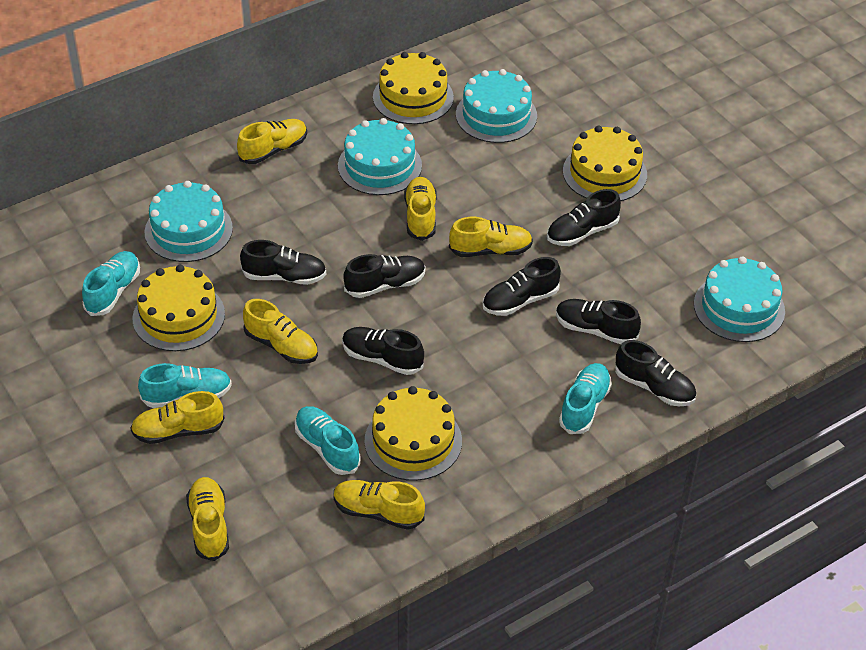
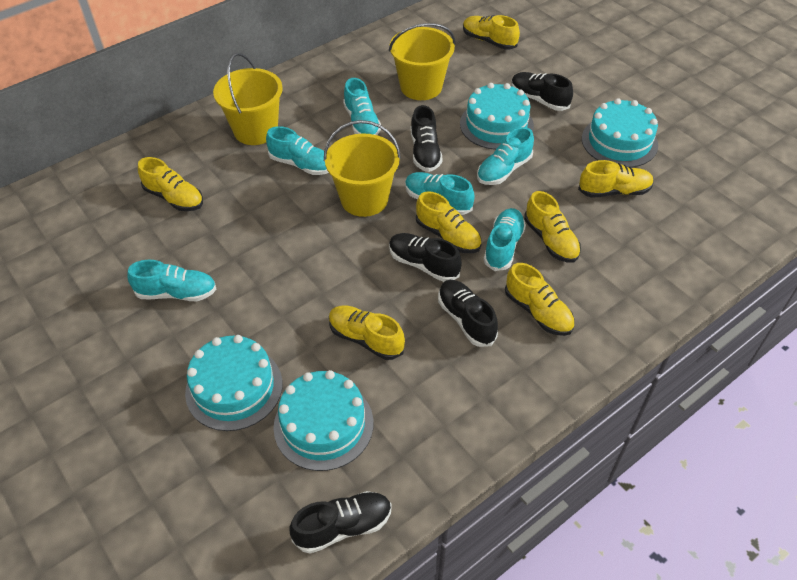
black shoe: [240,240,326,285] [342,327,424,375] [343,254,425,298] [483,257,561,316] [547,189,621,246] [556,299,641,344] [615,340,696,406] = 7 -> [289,491,392,554] [389,233,462,282] [410,105,443,172] [438,280,498,347] [511,72,573,111] = 5
turquoise shoe: [82,251,140,316] [138,363,232,408] [295,406,361,475] [559,363,612,434] = 4 -> [127,260,216,301] [266,126,329,175] [343,78,381,135] [405,172,475,215] [477,127,534,185] [483,208,526,271] = 6
yellow bucket: none = 0 -> [213,53,283,145] [324,120,401,217] [389,23,455,100] = 3
yellow cake: [133,265,225,351] [364,386,462,481] [373,52,454,124] [563,126,647,201] = 4 -> none = 0

